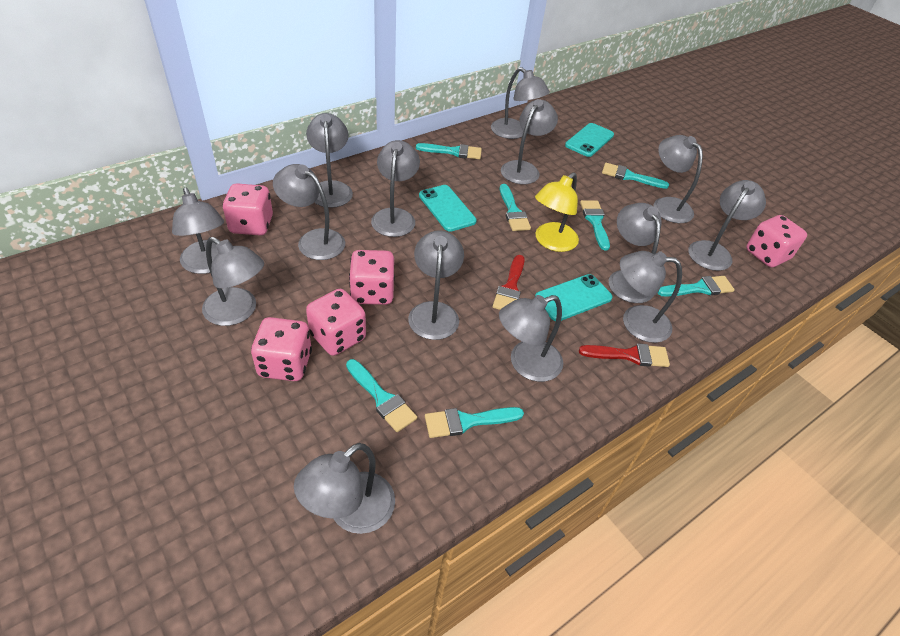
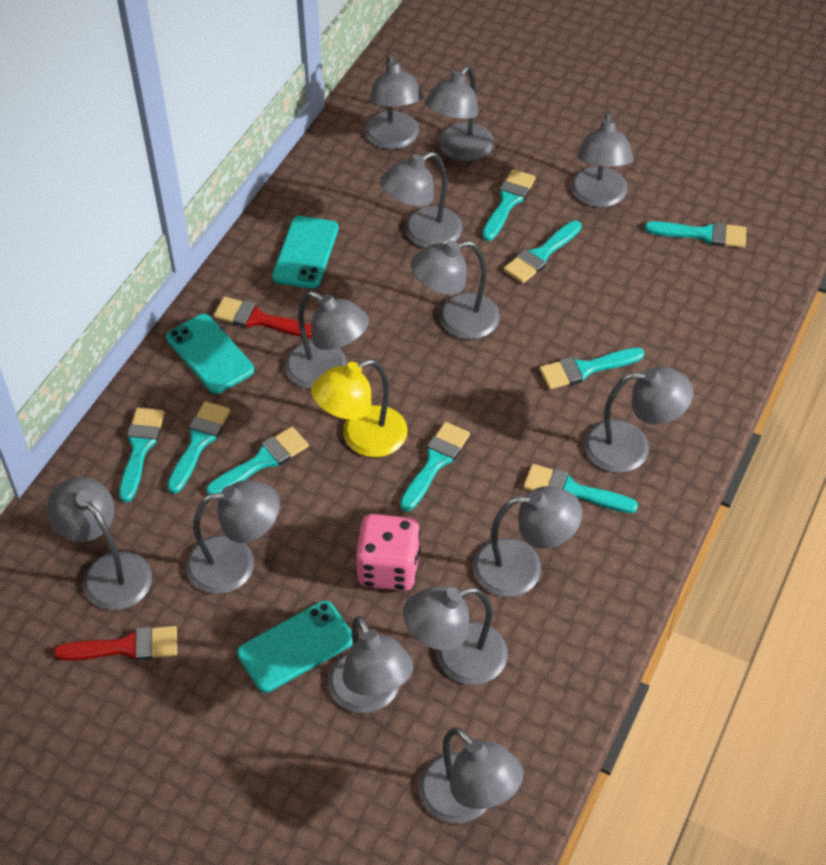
grey lamp: [172,187,224,274] [202,237,264,326] [273,164,345,260] [294,443,395,534] [306,113,353,208] [371,140,420,237] [408,230,464,340] [491,67,550,139] [499,295,563,382] [501,99,558,184] [609,203,662,303] [620,251,682,343] [653,135,703,223] [688,180,766,271] = 14 -> [46,477,152,610] [185,480,280,594] [285,291,369,389] [328,616,413,713] [364,54,423,149] [380,152,463,248] [403,586,508,685] [411,240,500,339] [418,728,523,823] [425,65,494,161] [472,486,582,597] [571,111,633,208] [584,367,694,473] = 13
pink dice: [223,183,273,235] [251,317,312,381] [306,289,366,356] [349,250,395,305] [746,215,807,267] = 5 -> [355,514,421,591] = 1
turquoise brush: [346,359,417,432] [416,143,482,159] [425,407,524,438] [500,184,531,231] [580,200,610,251] [602,163,669,189] [658,276,735,297] = 7 -> [119,408,165,502] [167,401,231,494] [206,427,309,495] [400,422,470,512] [482,169,536,241] [503,220,582,284] [523,464,638,513] [539,348,645,390] [645,221,747,248] = 9

